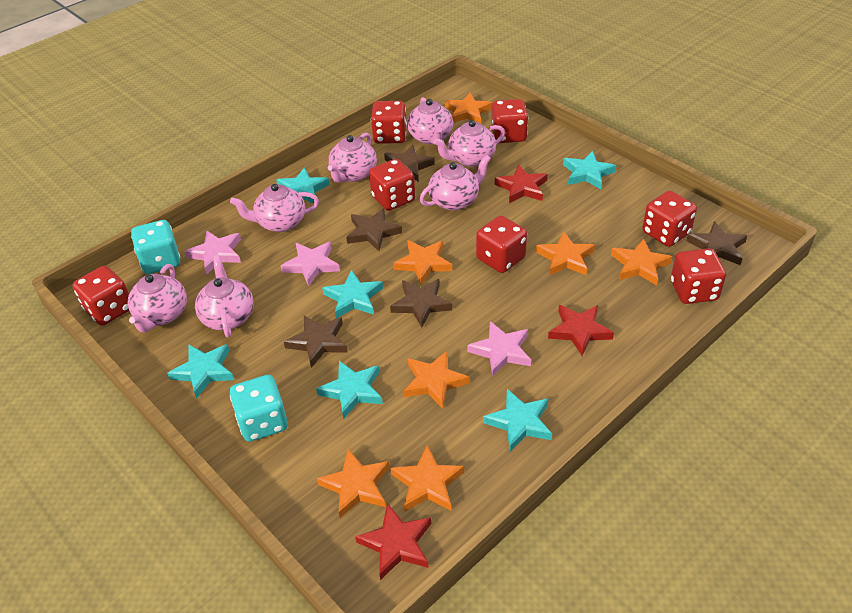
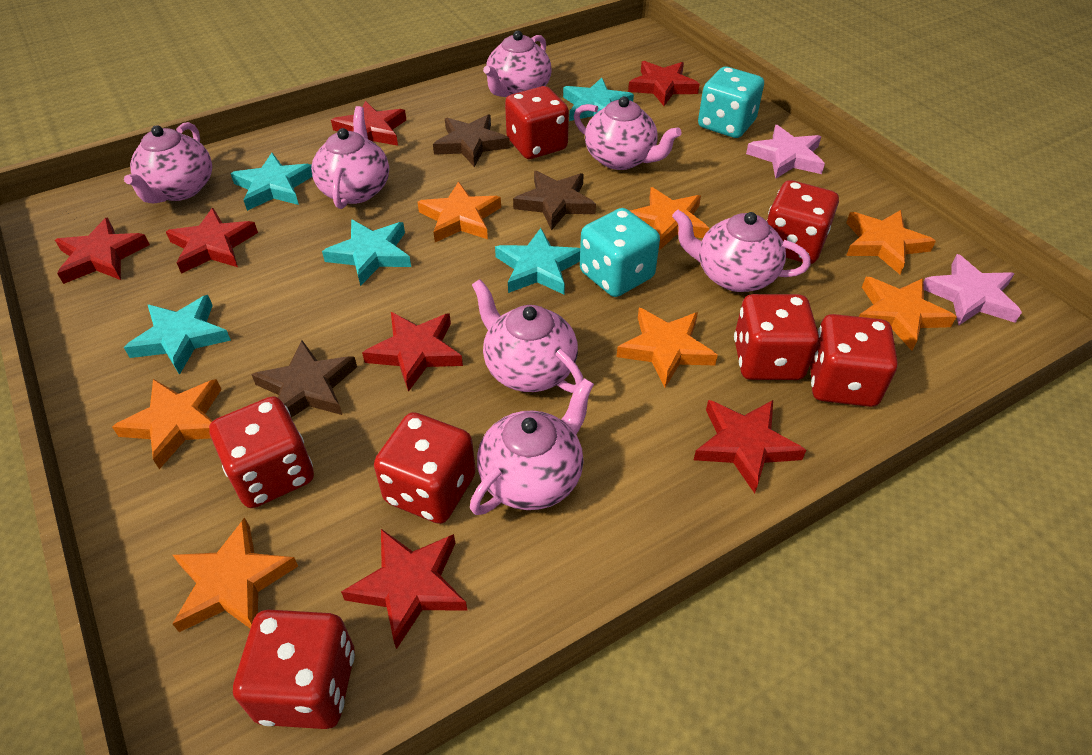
brown star: [284,315,348,368] [346,208,402,251] [384,145,435,182] [390,279,452,327] [686,221,748,265] = 5 -> [251,340,357,418] [433,114,510,167] [513,171,596,231] = 3
pink star: [185,230,241,274] [280,242,340,286] [468,321,531,377] = 3 -> [746,125,825,179] [923,254,1022,325] = 2
red star: [355,503,431,580] [495,165,548,203] [548,305,614,356] = 3 -> [55,217,150,284] [166,208,258,274] [331,101,406,146] [341,529,467,649] [362,312,463,392] [628,61,700,106] [694,400,806,494] = 7
turquoise star: [167,344,234,399] [276,167,330,203] [316,361,383,419] [322,270,383,318] [483,389,552,452] [563,151,616,189] = 6 -> [124,295,231,375] [230,153,312,211] [322,219,411,286] [495,228,580,295] [563,78,634,121] = 5

